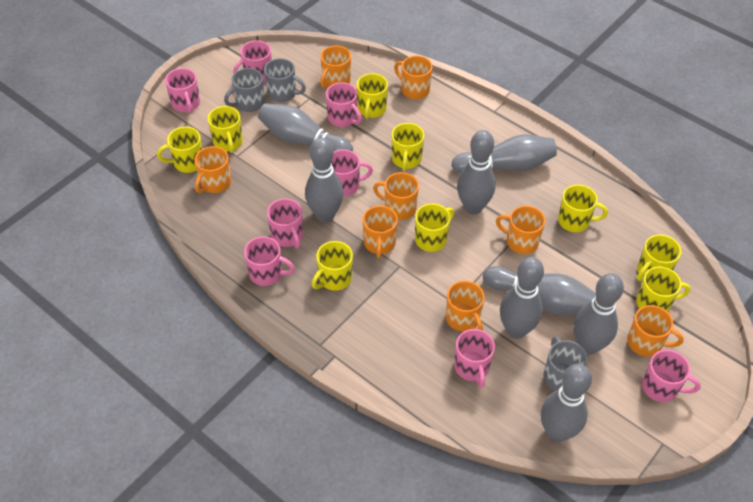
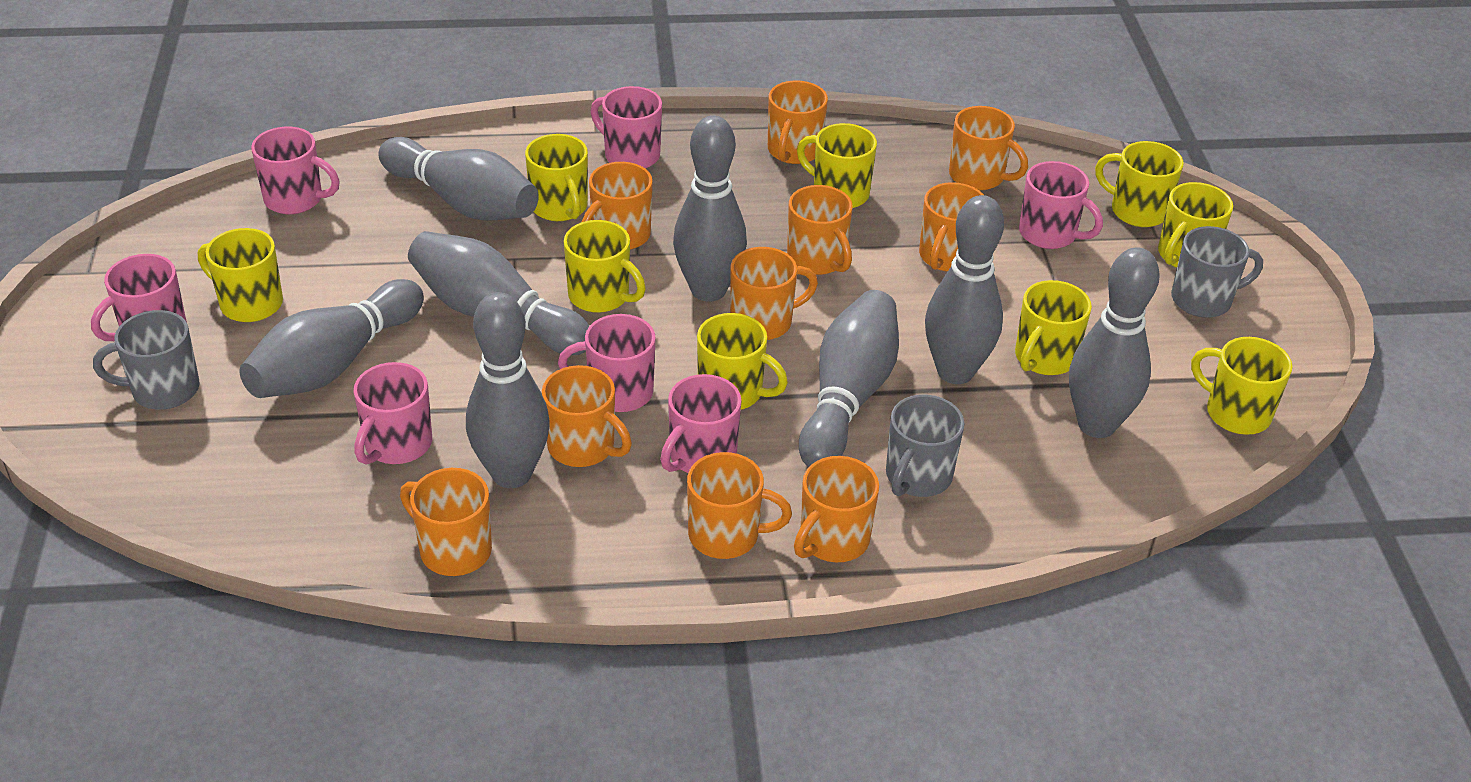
orange mug: [194,146,231,194] [320,46,351,88] [362,206,398,258] [373,172,419,220] [394,56,433,99] [446,281,485,331] [496,206,545,254] [627,305,684,357] = 8 -> [400,468,492,576] [542,365,632,467] [582,162,653,250] [687,452,792,559] [730,247,818,340] [768,81,828,164] [787,185,853,275] [794,456,879,562] [919,182,984,272] [949,106,1028,190] = 10
pink mug: [165,68,200,113] [233,40,272,83] [244,236,295,286] [267,198,303,248] [326,82,362,127] [331,150,373,196] [454,329,495,388] [642,350,701,402] = 8 -> [91,254,187,341] [251,127,340,214] [353,362,432,465] [558,314,656,412] [590,86,662,169] [660,374,742,473] [1019,161,1103,249] = 7

